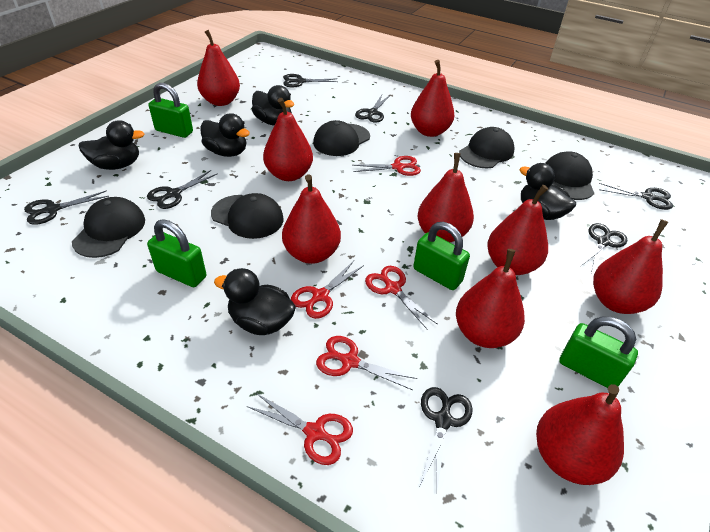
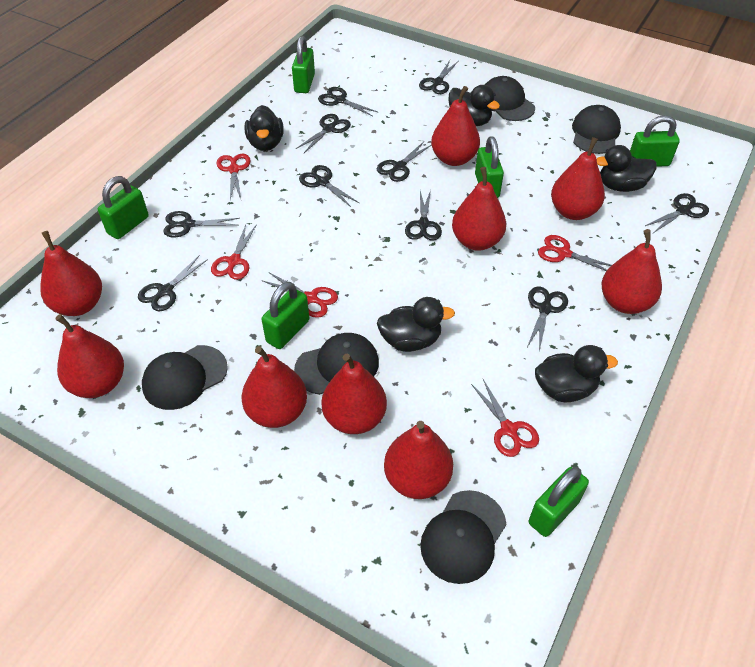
black scissors: [24,190,109,225] [147,170,218,209] [283,74,338,87] [355,95,390,123] [420,387,473,490] [580,223,627,273] [599,183,673,210] = 7 -> [138,255,208,311] [163,211,240,237] [296,114,351,153] [299,165,359,207] [318,87,379,116] [377,142,431,182] [405,190,442,241] [419,60,459,94] [527,287,568,351] [645,193,709,233] = 10
green padlock: [147,219,206,287] [149,83,193,138] [413,222,470,290] [559,316,638,388] = 4 -> [98,176,149,239] [262,282,309,349] [292,36,315,93] [475,136,504,198] [529,467,589,537] [630,115,680,167] = 6

